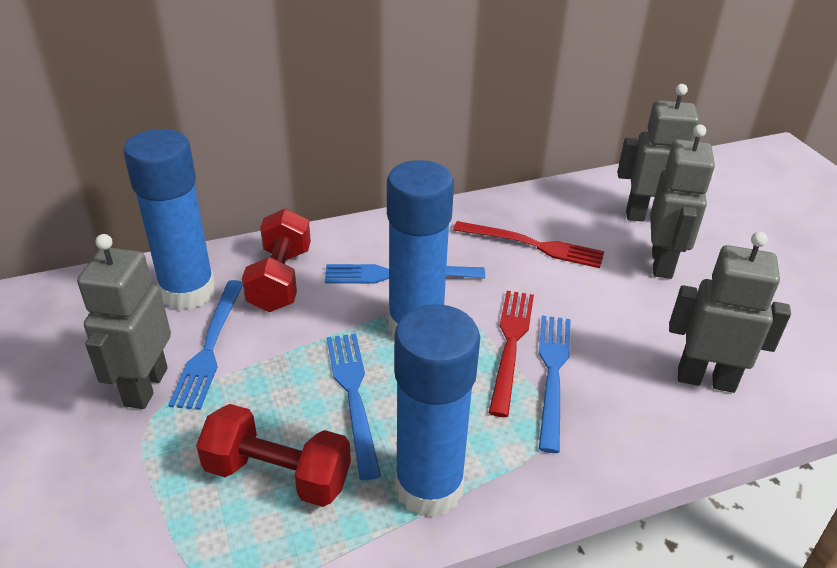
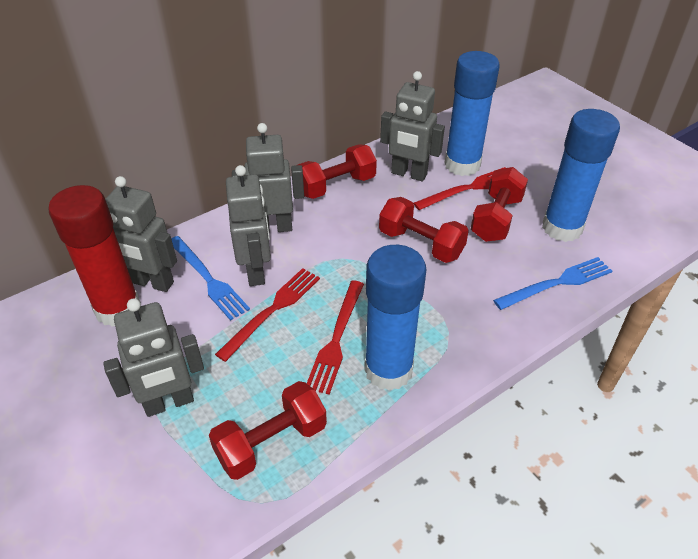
blue fork: [168,280,243,410] [325,264,485,284] [327,334,381,480] [539,316,571,453] = 4 -> [171,236,250,321] [493,257,612,310] = 2
grey robot: [77,234,171,409] [617,84,699,221] [650,125,715,279] [669,232,791,393] = 4 -> [103,298,204,417] [105,176,177,292] [226,165,271,286] [232,123,304,232] [380,71,445,181] = 5
red dumbbell: [196,404,351,507] [242,208,311,312] = 2 -> [209,381,327,480] [298,144,377,199] [379,197,469,263] [471,167,528,242] = 4
red fork: [453,221,604,268] [489,291,534,417] = 2 -> [215,268,320,362] [307,281,364,395] [413,167,506,210] = 3
red glue stick: none = 0 -> [48,185,141,327] = 1

